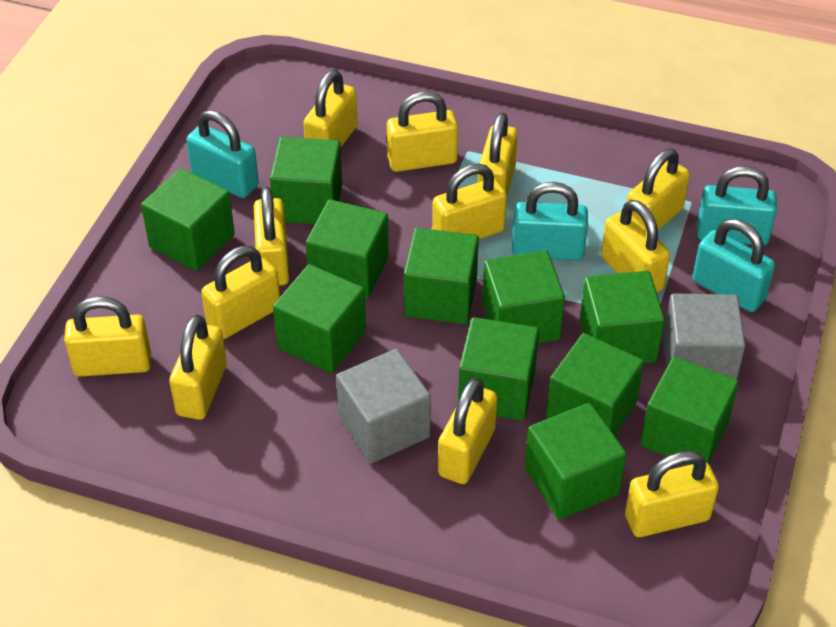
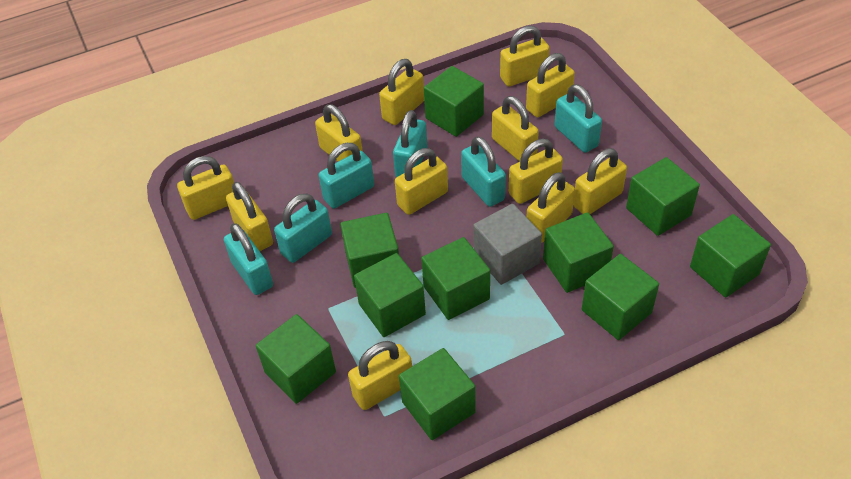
green cube: [141,168,235,271] [270,137,342,224] [273,264,366,373] [306,199,389,299] [404,228,479,324] [458,317,539,421] [482,250,565,343] [525,402,627,520] [546,333,644,436] [580,271,665,363] [640,357,739,465] = 11 -> [256,314,336,404] [340,213,399,288] [354,253,426,337] [399,348,476,440] [421,237,490,320] [424,66,484,137] [543,212,614,293] [582,254,659,340] [626,157,700,236] [690,214,771,298] = 10
grey cube: [336,349,431,463] [663,293,746,380] = 2 -> [473,204,542,285] = 1
turquoise padlock: [186,110,259,198] [512,182,588,261] [692,219,775,312] [697,166,777,245] = 4 -> [224,223,273,295] [274,193,332,263] [319,143,374,209] [393,110,427,177] [461,137,506,207] [554,84,602,153] = 6

